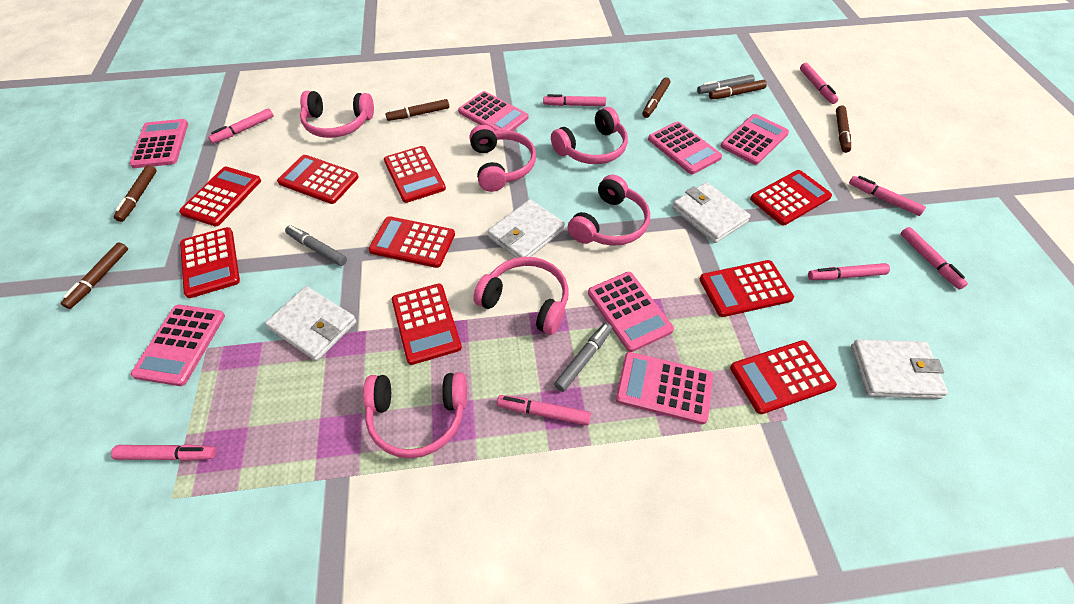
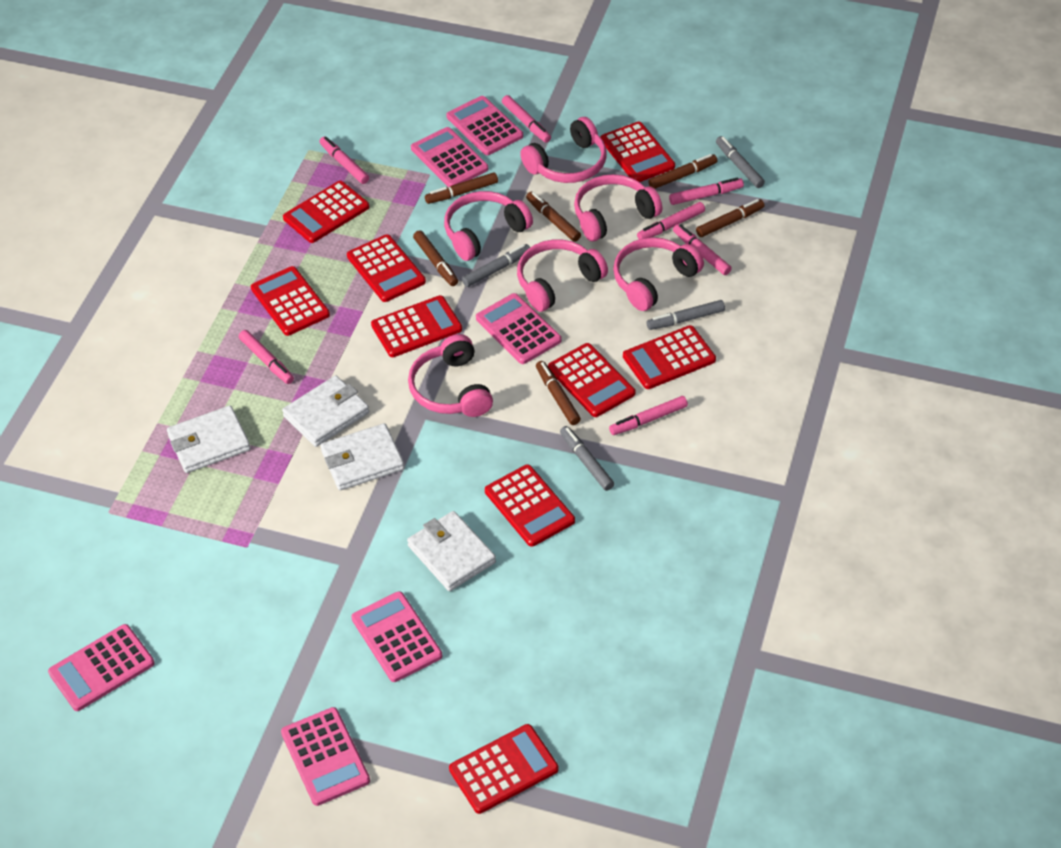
grey marker: [285,225,347,266] [554,323,612,392] [697,75,755,94] = 3 -> [462,244,530,287] [560,426,614,491] [646,300,725,330] [716,136,765,188] = 4
pink calculator: [130,119,188,168] [130,305,225,386] [458,91,529,131] [588,272,674,352] [616,352,713,424] [648,121,722,174] [721,114,789,165] = 7 -> [48,624,155,711] [281,707,370,806] [351,591,442,682] [411,127,488,187] [446,96,523,155] [476,293,561,364] = 6
pink marker: [111,444,216,461] [208,108,274,144] [497,395,591,425] [543,94,606,106] [800,63,838,104] [808,263,890,280] [849,176,926,216] [901,227,968,290] = 8 -> [239,330,294,384] [320,137,369,184] [502,95,551,143] [609,396,688,435] [637,202,705,239] [669,178,744,205] [673,224,732,275] = 7

